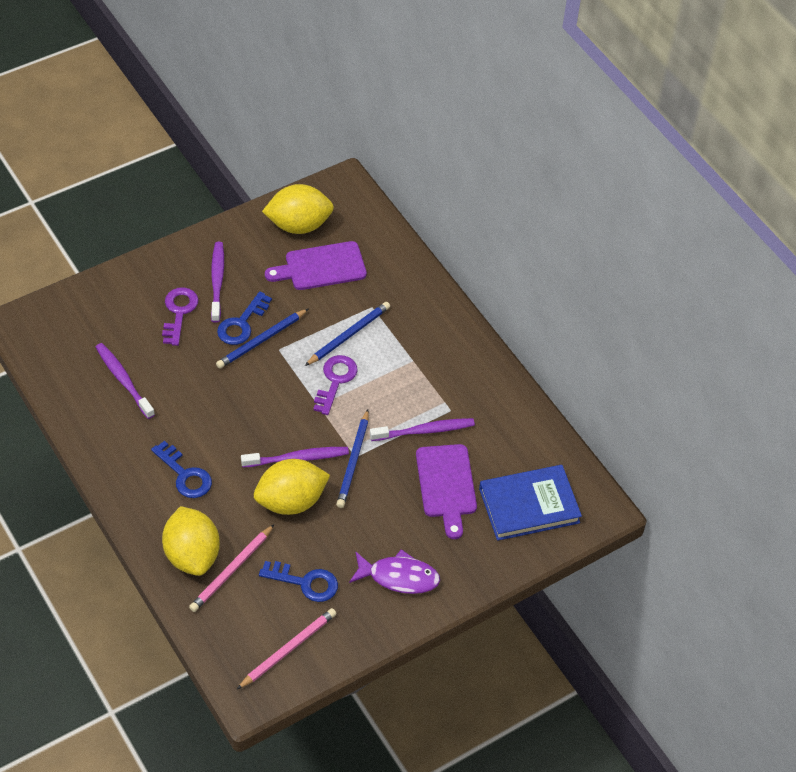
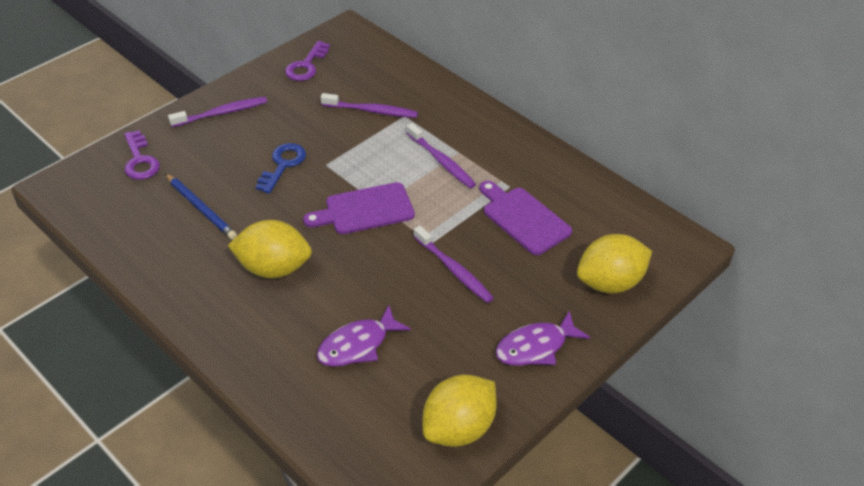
blue book: [479,465,582,541] = 1 -> none = 0
blue key: [151,441,212,498] [217,291,272,345] [259,561,338,602] = 3 -> [256,143,306,194] = 1
blue pencil: [216,309,308,369] [305,302,390,366] [336,409,369,508] = 3 -> [165,173,237,240] = 1
pink pencil: [189,525,274,612] [237,608,336,689] = 2 -> none = 0
purple fish: [349,549,440,594] = 1 -> [317,305,411,367] [495,311,590,366] = 2

